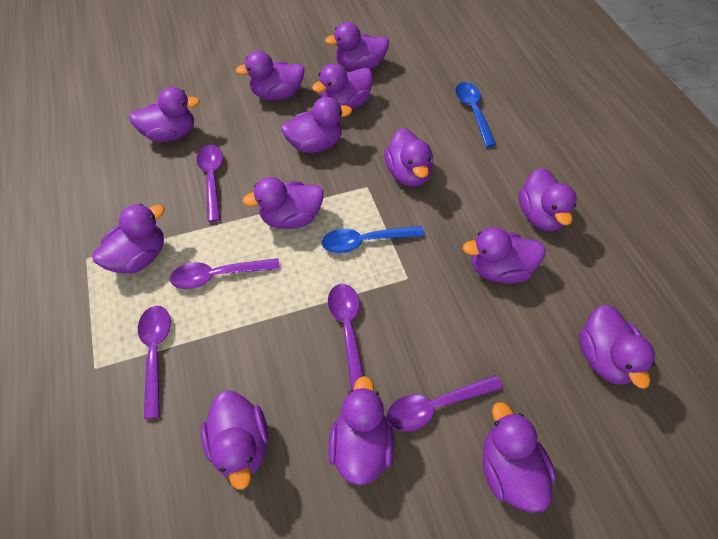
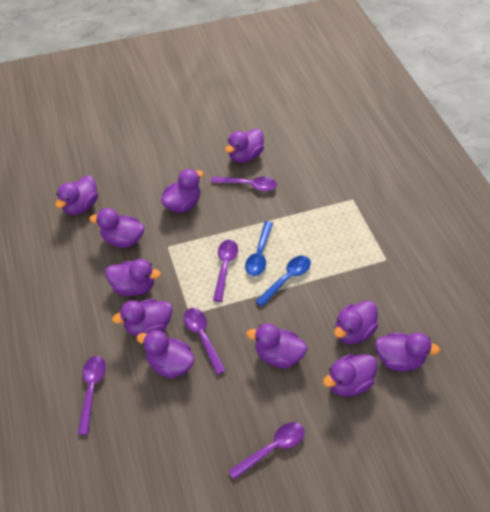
purple duck: [92,204,165,274] [129,87,200,142] [201,391,268,489] [235,51,305,101] [242,177,324,229] [281,97,352,153] [312,63,373,109] [325,22,389,71] [328,376,394,485] [384,128,434,187] [463,227,546,283] [482,402,556,513] [518,168,577,232] [579,305,655,389] = 14 -> [55,176,98,215] [89,208,144,248] [105,259,161,296] [112,299,173,336] [137,330,195,379] [161,169,204,213] [225,129,264,163] [246,324,308,368] [323,354,378,397] [334,301,378,344] [375,332,440,371] = 11

